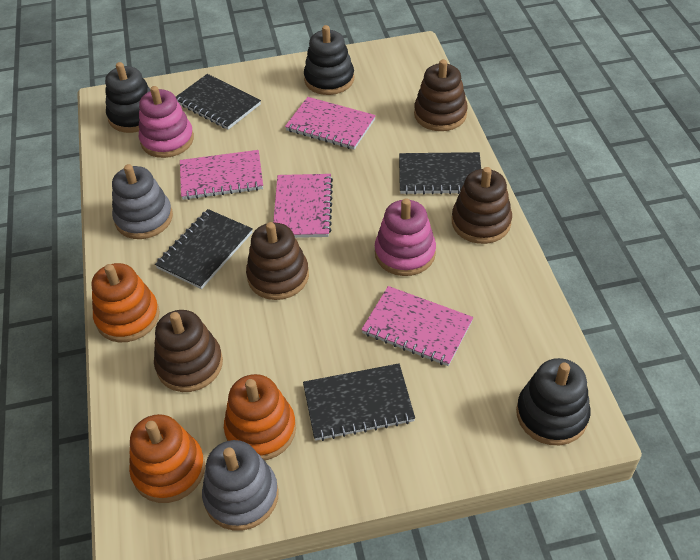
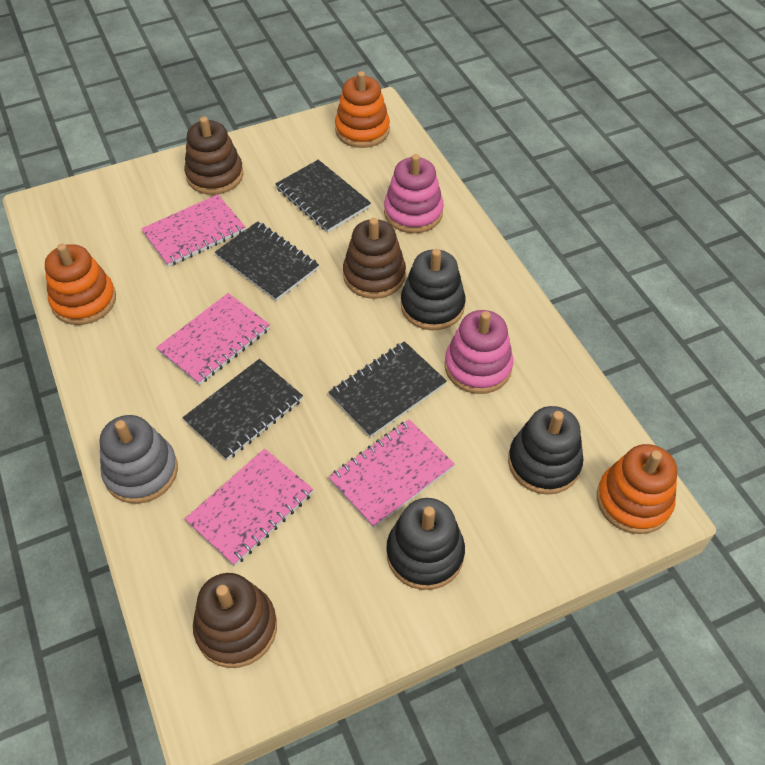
brown stacking toy: [154,310,223,392] [246,222,309,300] [414,59,468,131] [452,167,512,244] = 4 -> [184,117,244,195] [193,573,277,668] [343,218,406,299] = 3
grey stacking toy: [112,164,173,239] [202,440,279,531] = 2 -> [99,415,178,504] = 1

